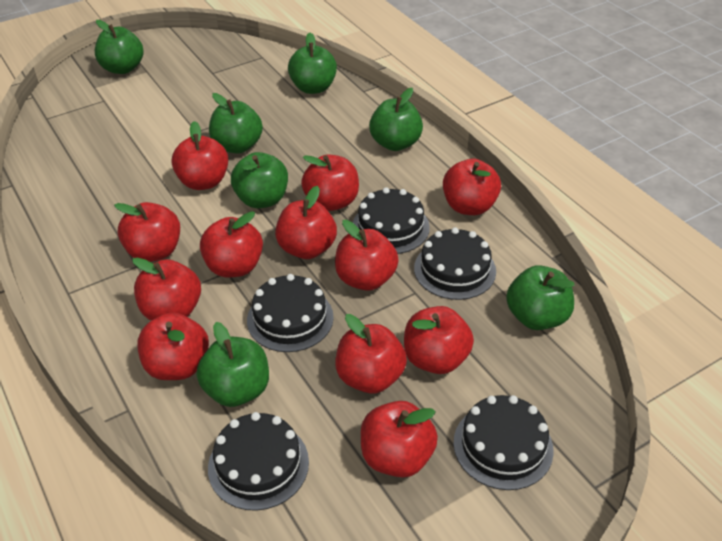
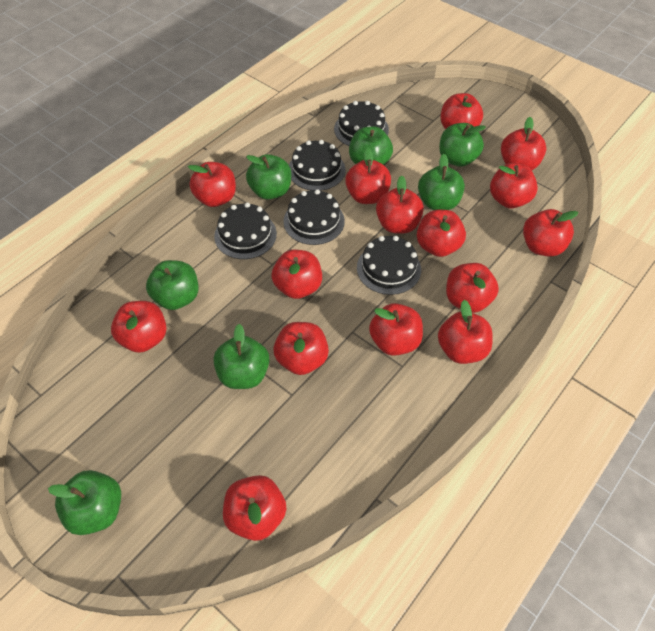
red apple: [114,202,180,262] [132,258,201,321] [137,312,209,380] [172,121,228,190] [200,211,263,278] [275,186,337,259] [301,155,359,211] [335,220,399,291] [335,314,407,393] [361,401,438,477] [404,306,474,374] [443,159,501,215] = 12 -> [111,301,167,353] [188,162,236,207] [223,475,286,541] [272,250,322,299] [274,322,329,375] [345,148,391,204] [369,303,423,356] [376,176,424,234] [417,210,466,257] [438,300,493,364] [441,93,483,129] [446,263,499,313] [490,163,538,208] [501,117,546,170] [523,209,579,257] = 15

